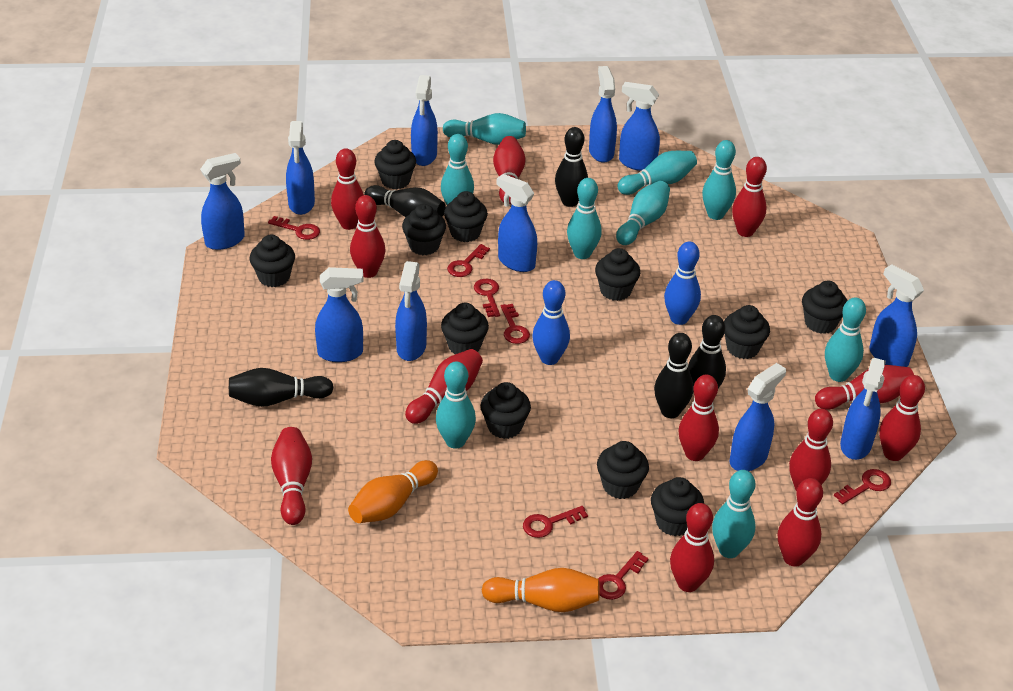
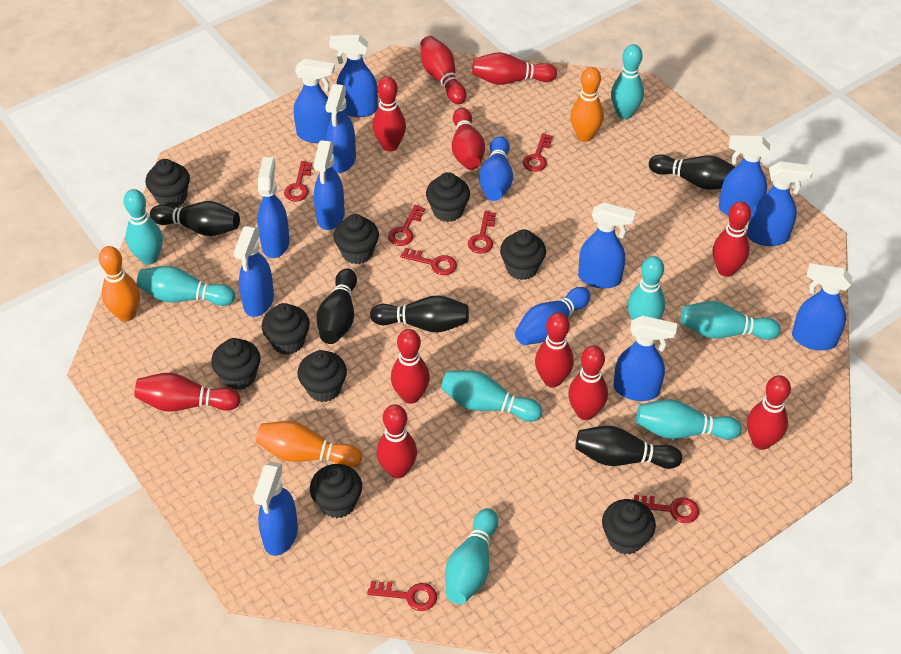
black cupcake: [249,235,295,287] [374,140,416,189] [402,204,446,255] [441,303,489,354] [444,191,488,242] [481,382,531,439] [595,248,640,301] [597,441,649,499] [651,477,704,536] [724,305,770,359] [802,281,847,334] = 11 -> [146,159,190,208] [211,338,261,390] [262,303,310,355] [297,350,347,402] [310,464,362,518] [333,214,379,264] [426,172,470,222] [500,229,546,280] [602,499,656,554] = 9
blue spray bottle: [200,153,245,250] [286,121,315,215] [315,267,364,362] [395,261,427,361] [411,75,438,166] [497,174,537,272] [589,66,617,163] [619,82,660,171] [730,363,786,471] [840,358,886,460] [869,264,924,367] = 11 -> [233,226,274,317] [253,462,298,556] [257,157,290,258] [294,59,335,143] [313,140,345,230] [325,84,356,173] [329,35,378,117] [578,203,636,289] [614,316,677,401] [719,135,770,216] [747,161,813,246] [792,263,852,350] = 12
orange bowling pin: [348,460,438,523] [482,568,600,612] = 2 -> [99,246,140,321] [256,421,362,468] [570,67,604,142] = 3
red bowling pin: [271,427,312,525] [331,148,364,230] [350,195,385,278] [405,349,483,424] [493,136,526,204] [670,503,714,592] [678,375,719,461] [732,157,767,237] [778,478,823,567] [789,409,833,492] [815,365,914,410] [879,375,925,461] = 12 -> [134,373,241,412] [373,76,406,152] [377,404,417,478] [391,329,430,404] [420,36,466,104] [452,108,485,170] [472,52,557,85] [535,313,574,387] [568,346,608,420] [713,201,751,277] [747,375,791,450] = 11
turquoise bowling pin: [436,361,476,449] [441,134,474,205] [443,113,526,145] [567,178,602,259] [616,181,670,245] [618,151,697,195] [702,140,736,220] [712,470,755,558] [825,298,866,382] = 9 -> [123,189,163,265] [137,266,235,306] [441,370,542,422] [445,508,498,604] [611,44,644,119] [627,256,665,320] [636,399,742,440] [681,301,781,340] = 8

